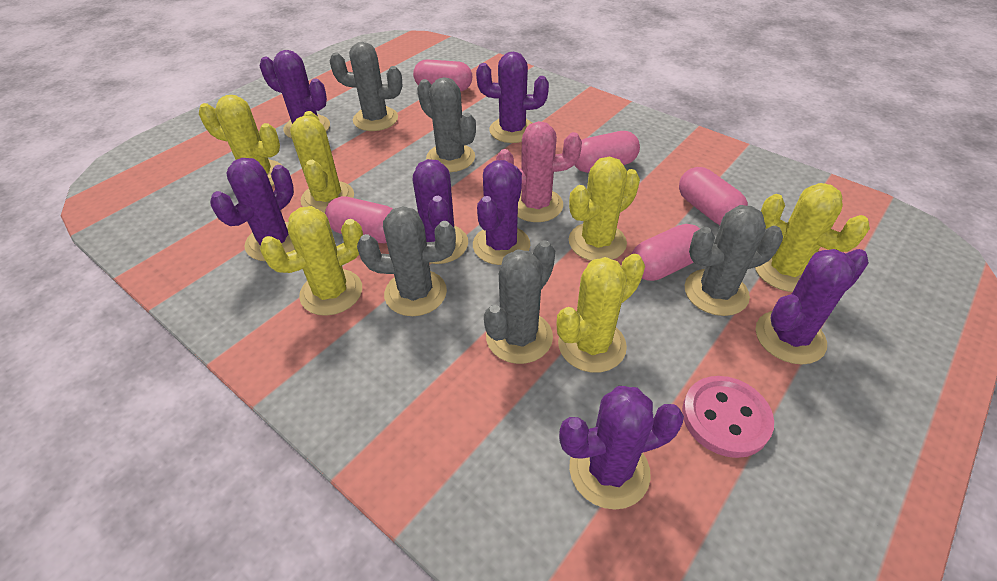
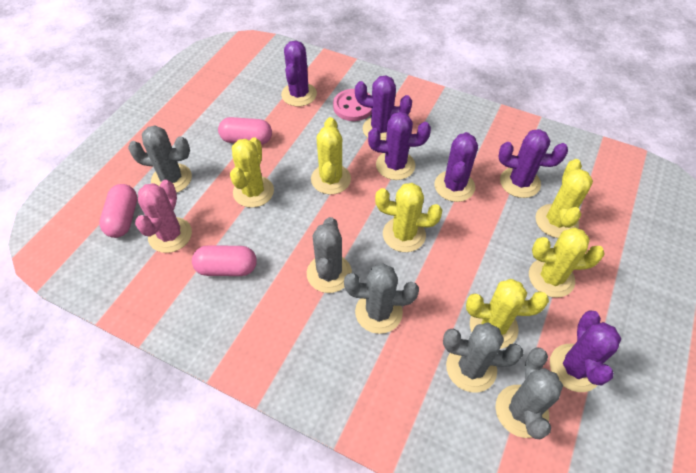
pink capsule: [325,196,393,243] [413,59,472,91] [575,131,640,173] [632,224,700,281] [679,167,748,225] = 5 -> [99,184,137,238] [192,245,257,276] [218,117,272,145] = 3
purple cactus: [210,158,295,261] [260,50,330,139] [413,159,468,264] [473,160,530,265] [476,52,549,143] [559,386,684,510] [755,249,869,365] = 7 -> [281,41,317,106] [355,75,412,140] [368,112,431,180] [434,132,478,202] [498,129,568,198] [550,310,621,392] = 6

